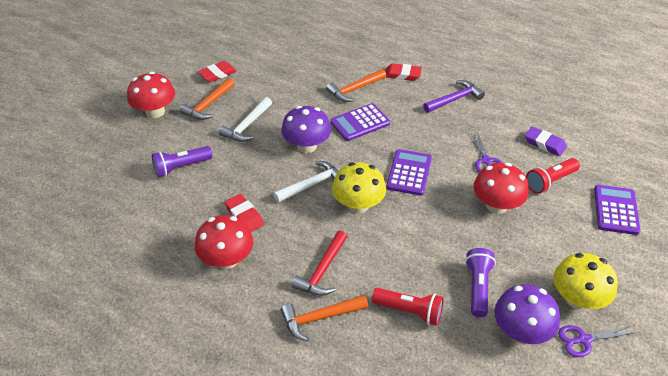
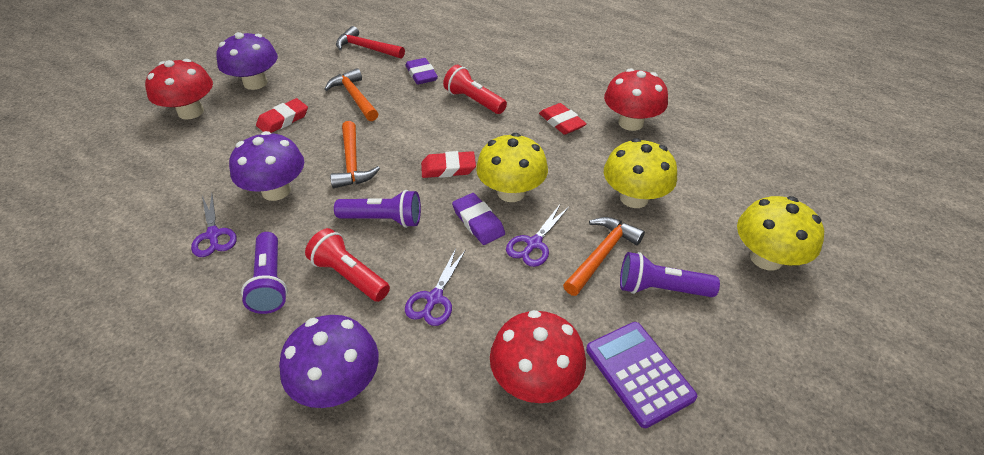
purple calculator: [330,103,390,141] [386,149,432,196] [594,185,641,235] = 3 -> [586,322,697,428] = 1
purple eraser: [525,126,567,156] = 1 -> [406,58,438,85] [452,193,505,245] = 2
purple flashlight: [152,146,212,177] [465,248,496,317] = 2 -> [241,232,288,314] [334,190,421,228] [620,252,720,297] = 3
purple hammer: [423,80,485,113] = 1 -> none = 0
purple mushroom: [281,106,331,153] [494,284,560,344] = 2 -> [216,32,278,90] [229,131,304,201] [279,315,379,408] = 3
purple scissors: [471,132,502,173] [558,325,634,357] = 2 -> [191,195,237,257] [405,248,466,326] [506,205,569,267] = 3
white hammer: [219,97,272,142] [274,161,338,203] = 2 -> none = 0
yellow mushroom: [332,162,386,213] [553,253,618,310] = 2 -> [476,133,548,202] [604,138,677,208] [737,196,824,271] = 3

